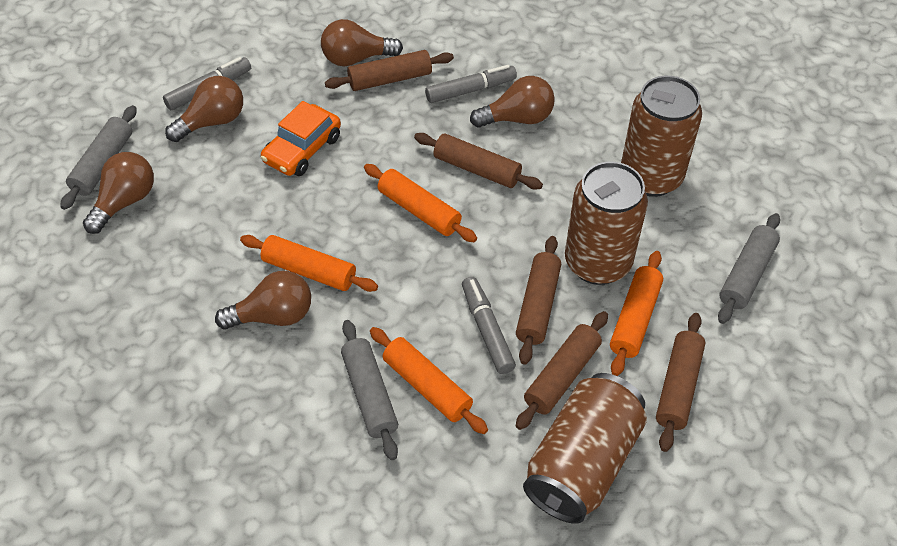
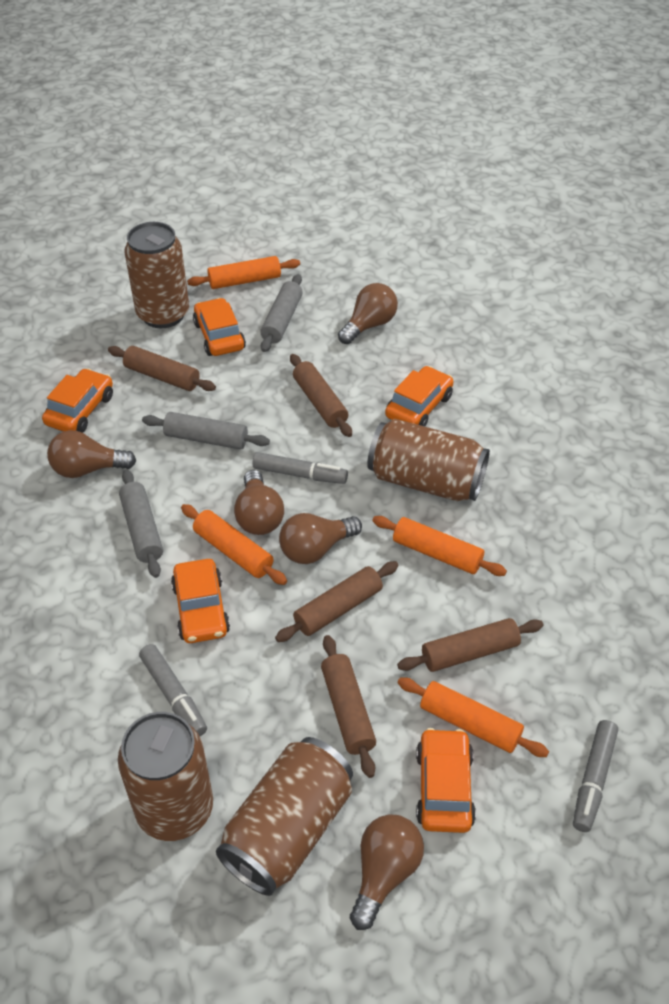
brown can: [523,373,647,524] [565,162,648,285] [621,76,702,197] = 3 -> [118,712,213,841] [125,222,189,328] [216,737,353,896] [367,419,490,501] = 4
orange car: [261,101,341,176] = 1 -> [42,368,113,433] [171,559,230,643] [193,298,246,356] [385,366,454,426] [416,728,476,833] = 5

